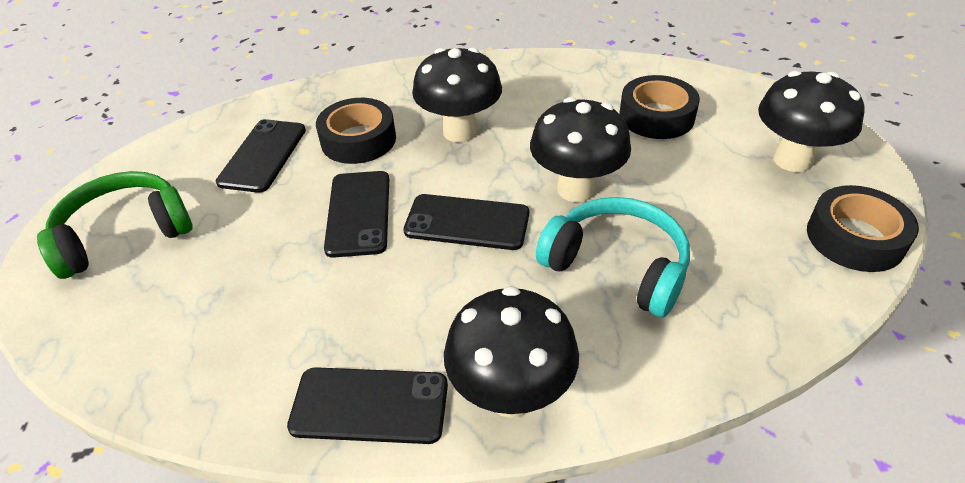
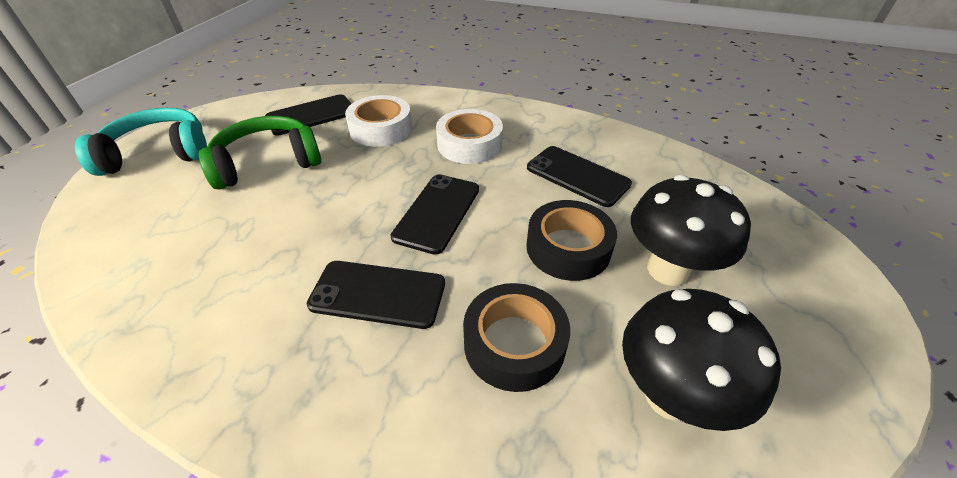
black mushroom: [412,47,502,142] [444,286,579,418] [530,97,631,202] [758,71,865,172] = 4 -> [622,289,781,431] [631,175,751,286] = 2
black tape: [316,98,396,164] [619,75,700,139] [807,185,919,272] = 3 -> [463,283,570,392] [526,200,617,281] = 2
white tape: none = 0 -> [345,95,412,147] [436,109,503,164] = 2

